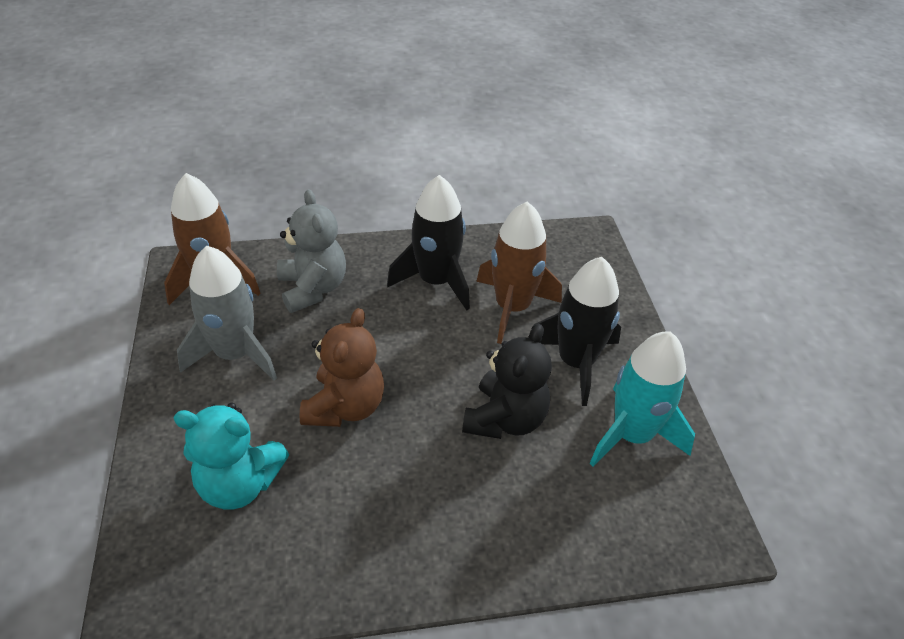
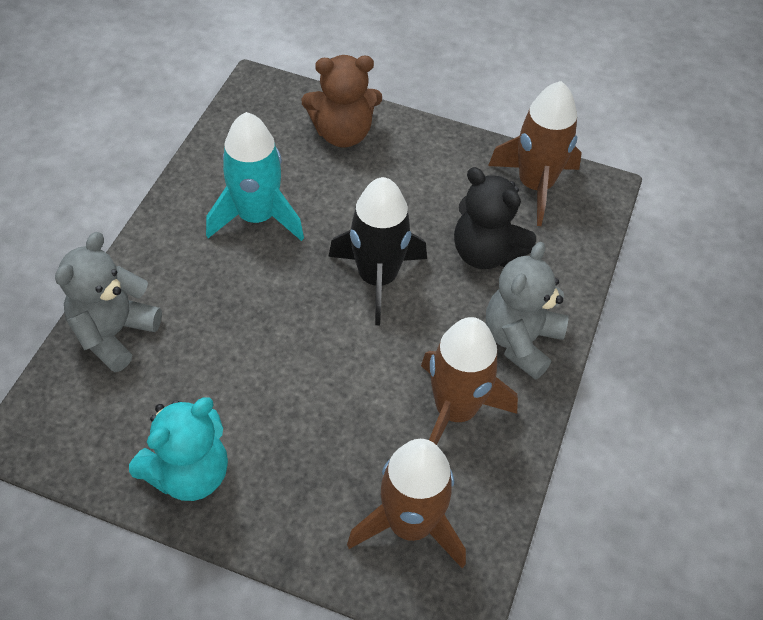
black rocket: [387,175,470,311] [528,257,621,406] = 2 -> [328,177,427,325] = 1
brown rocket: [164,173,260,305] [476,201,562,344] = 2 -> [347,439,466,568] [421,317,518,445] [488,81,582,226] = 3
grey rocket: [177,246,277,381] = 1 -> none = 0
grey teddy bear: [277,189,346,313] = 1 -> [55,232,162,372] [486,242,569,380] = 2

